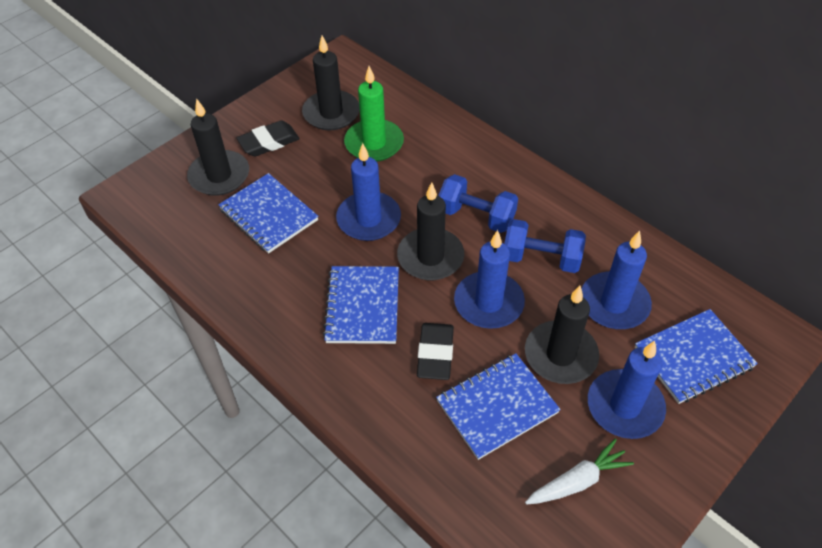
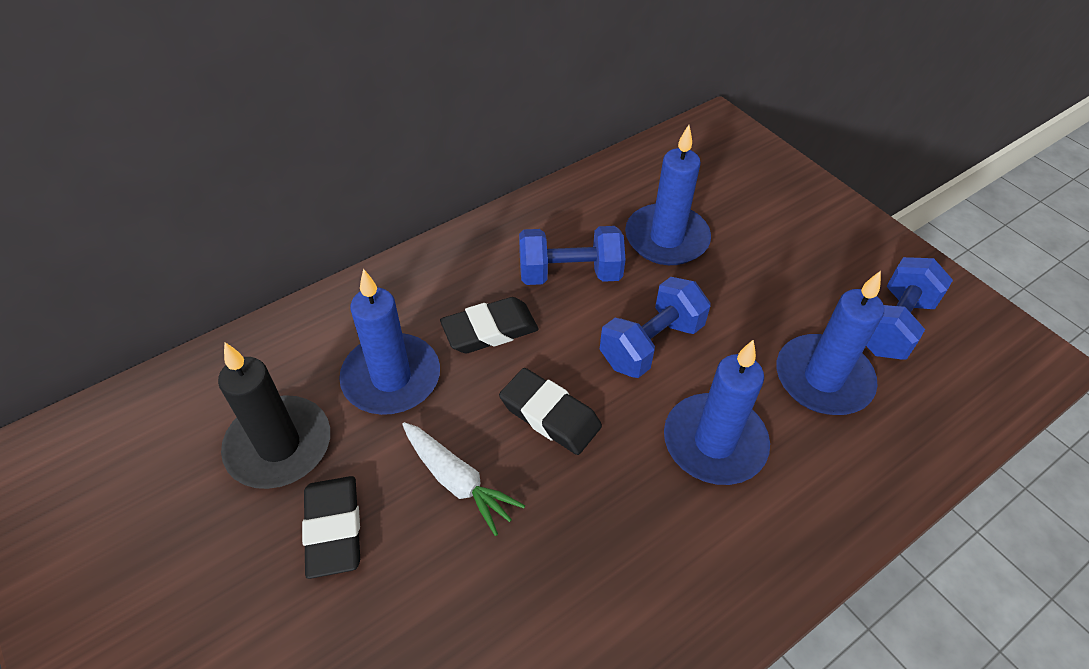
black candle: [187,98,249,196] [302,36,360,130] [397,182,464,280] [525,286,599,384] = 4 -> [218,342,330,489] = 1
black eraser: [236,120,300,157] [417,323,454,380] = 2 -> [302,476,360,579] [440,297,539,353] [499,368,602,455] = 3
blue dumbbell: [438,174,518,233] [504,219,586,273] = 2 -> [519,226,626,285] [600,277,710,378] [866,257,953,359] = 3
blue notebook: [218,173,318,254] [323,266,399,344] [436,353,561,460] [635,309,758,404] = 4 -> none = 0
green candle: [344,66,404,162] = 1 -> none = 0

